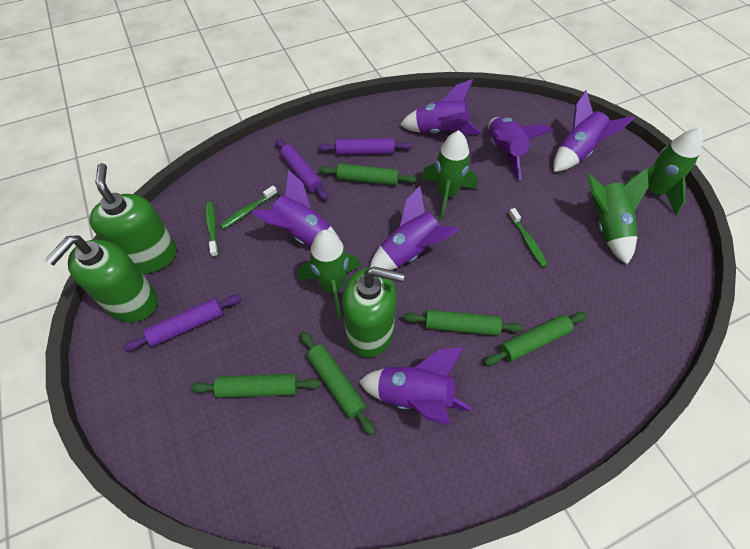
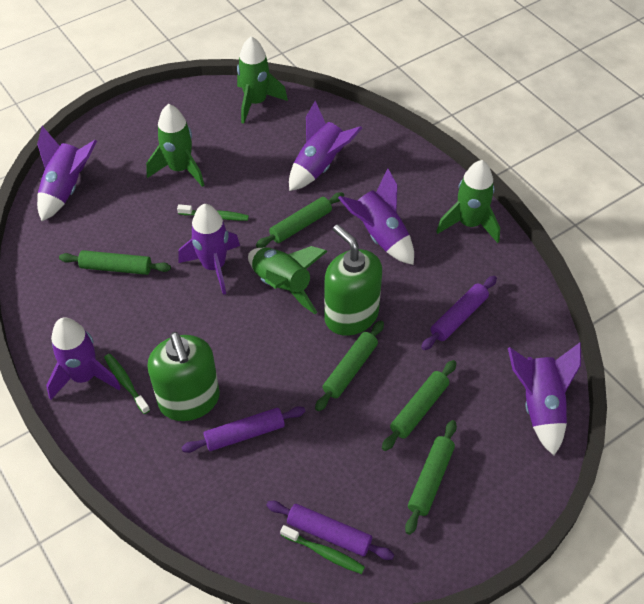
green soap dispenser: [45,236,158,322] [89,163,177,274] [342,267,405,358] = 3 -> [147,332,220,421] [324,224,382,336] = 2

